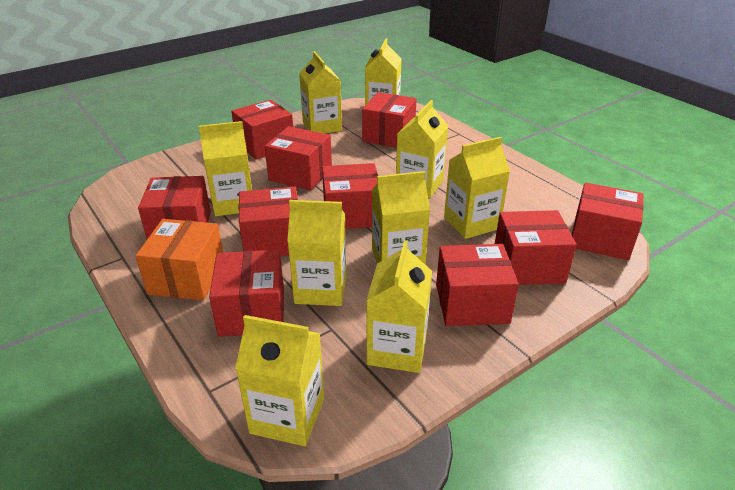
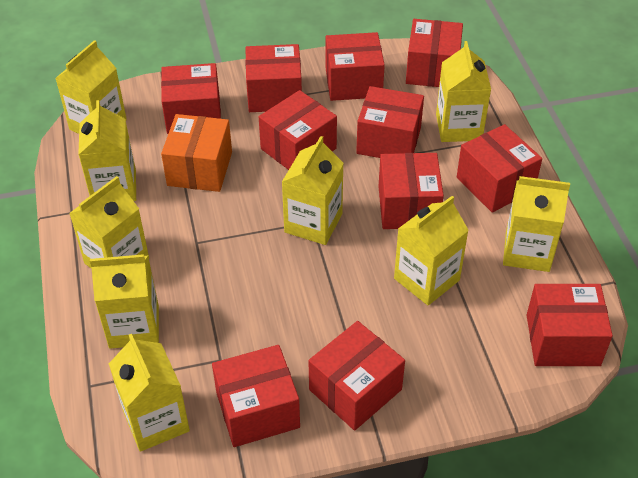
red box: [138,176,211,239] [209,250,284,337] [231,100,293,160] [239,187,298,257] [264,126,332,191] [322,163,378,229] [362,92,417,148] [436,244,519,326] [495,210,577,285] [572,183,644,260] = 10 -> [161,63,221,134] [212,345,300,447] [245,44,302,112] [259,90,337,170] [308,321,405,431] [326,32,385,101] [356,86,424,158] [378,153,444,229] [406,19,463,87] [457,124,542,212] [527,284,613,366] = 11

